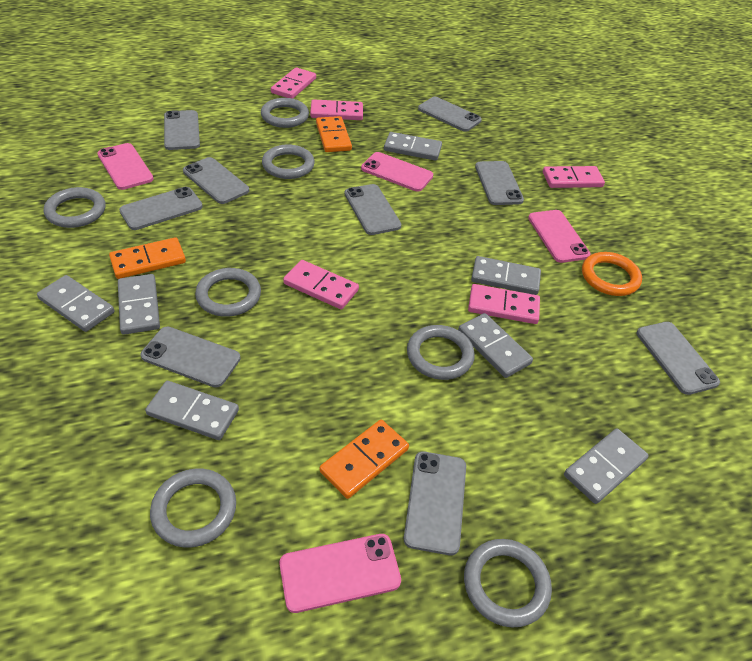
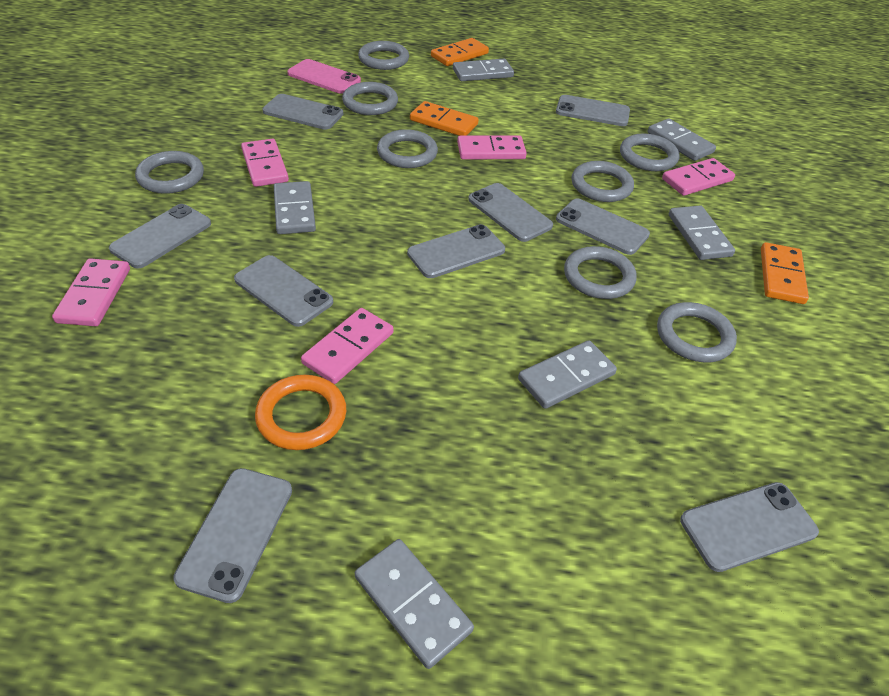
grey domino: [37,275,114,332] [118,274,160,335] [145,381,239,440] [384,132,442,161] [458,313,533,378] [471,256,541,295] [564,428,649,504] = 7 -> [274,181,316,234] [355,539,474,669] [453,59,514,81] [518,340,617,409] [648,118,716,161] [669,205,735,260] = 6
grey ring: [44,187,106,228] [150,469,236,548] [195,268,261,317] [261,98,309,128] [262,145,315,179] [407,325,475,380] [464,539,552,627] = 7 -> [135,151,204,194] [342,82,398,115] [358,41,409,70] [377,129,438,168] [564,246,637,299] [572,161,634,202] [620,133,680,171] [657,302,737,362] = 8
pink phone: [98,143,153,190] [280,534,401,613] [361,152,433,192] [528,210,591,263] = 4 -> [287,59,361,94] = 1

